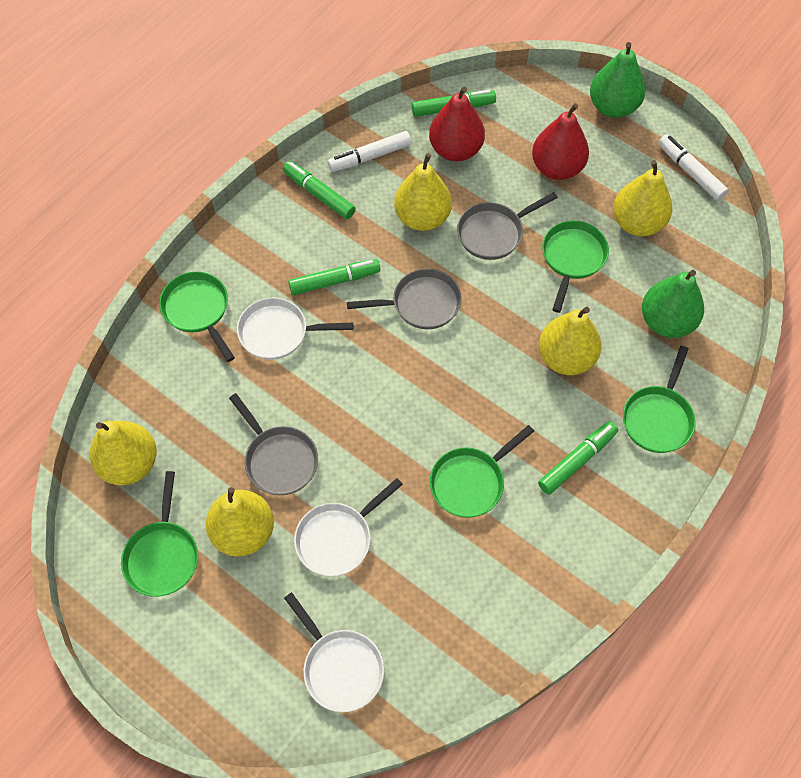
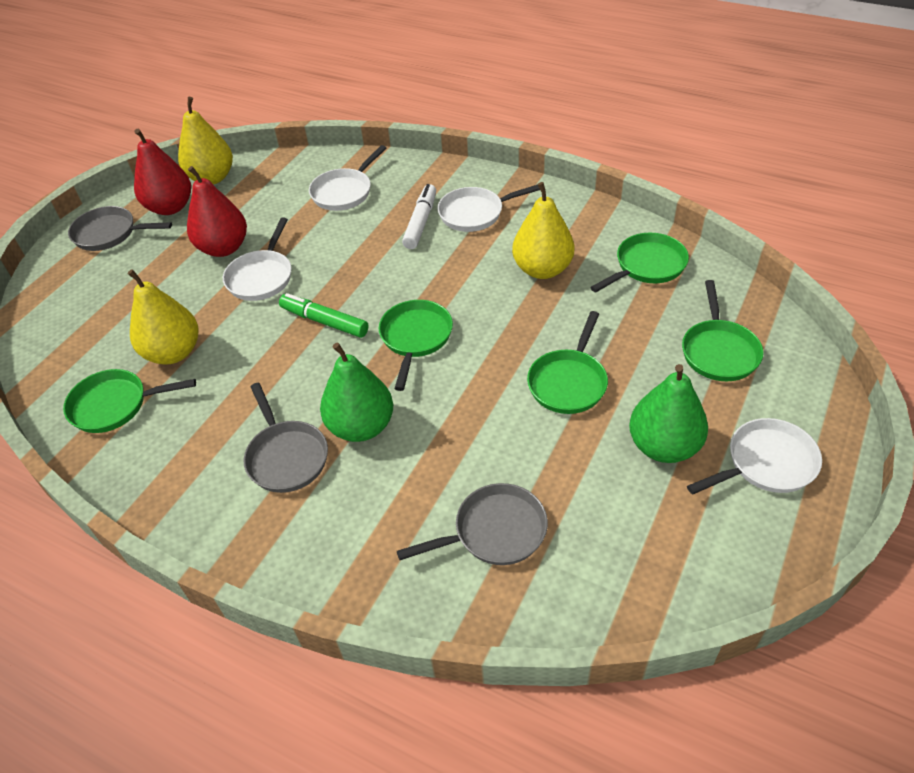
green marker: [283,161,356,219] [288,259,381,295] [412,90,496,117] [538,421,618,495] = 4 -> [279,293,369,338] = 1
white marker: [328,131,411,172] [658,134,728,200] = 2 -> [402,184,436,249] = 1
white pan: [237,297,353,360] [284,592,384,712] [294,478,403,576] = 3 -> [223,217,292,301] [309,145,387,211] [437,185,540,232] [687,418,822,495] = 4
yellow pear: [90,421,157,485] [206,487,274,557] [394,153,452,231] [539,307,602,375] [613,160,673,236] = 5 -> [128,269,198,364] [178,97,233,185] [512,182,574,279] = 3

